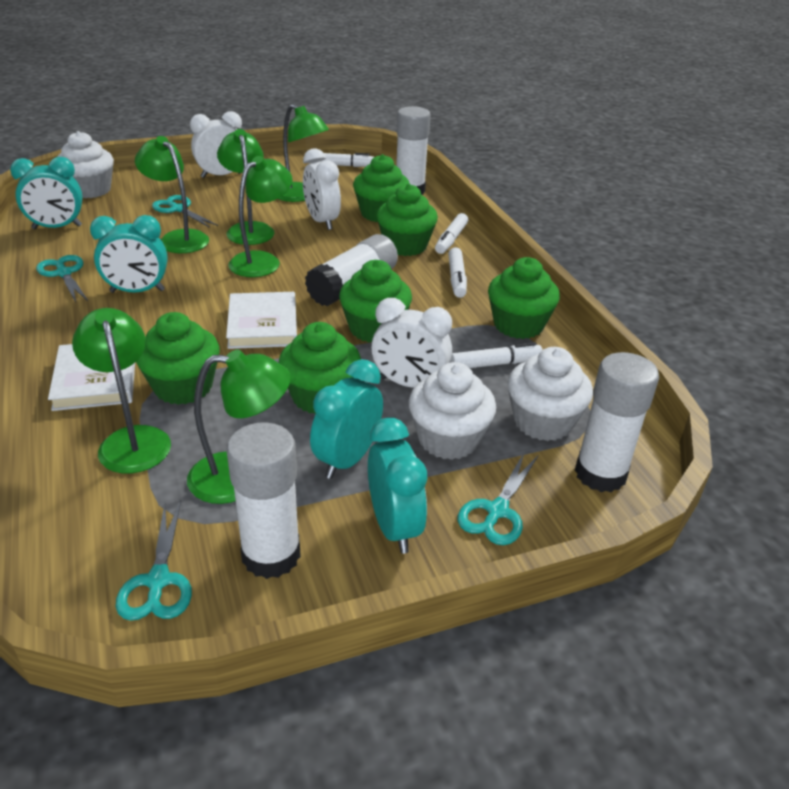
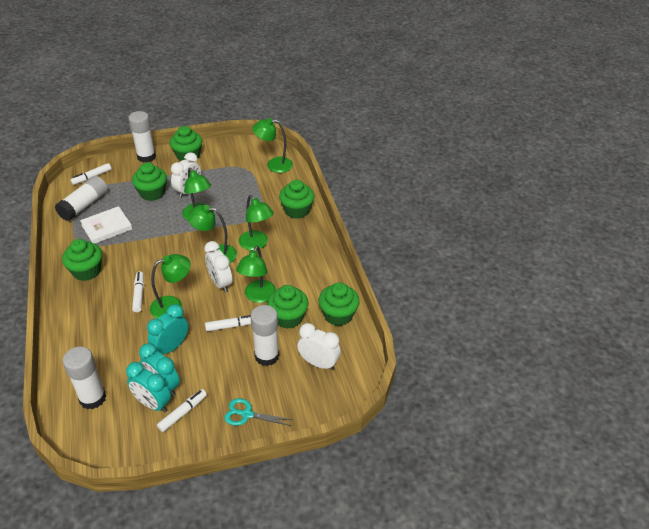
turquoise clock: [10,157,83,229] [90,215,168,293] [310,359,383,479] [368,418,427,554] = 4 -> [126,362,171,412] [139,343,180,396] [147,304,188,354] = 3
turquoise scissors: [36,255,88,302] [116,501,192,621] [152,195,218,228] [458,451,538,545] = 4 -> [224,398,293,426] = 1
white book: [48,344,135,411] [226,292,297,349] = 2 -> [80,206,132,244] = 1
white cupcake: [57,131,114,198] [409,362,496,460] [508,347,593,441] = 3 -> none = 0

